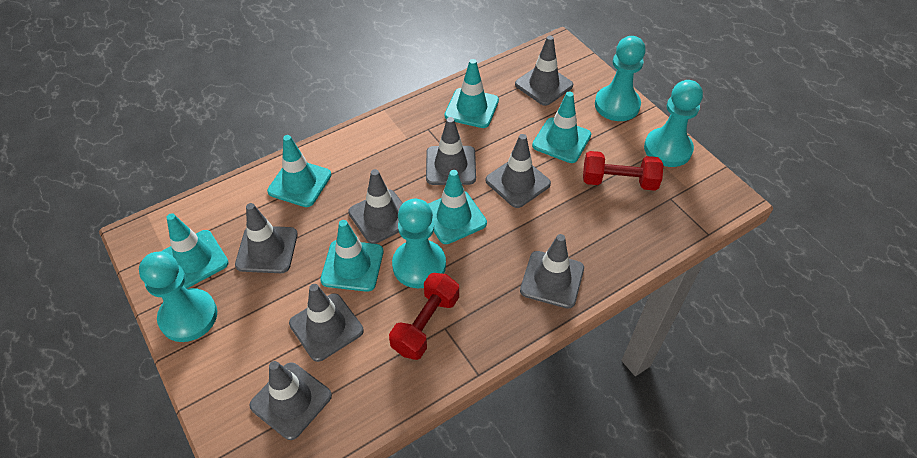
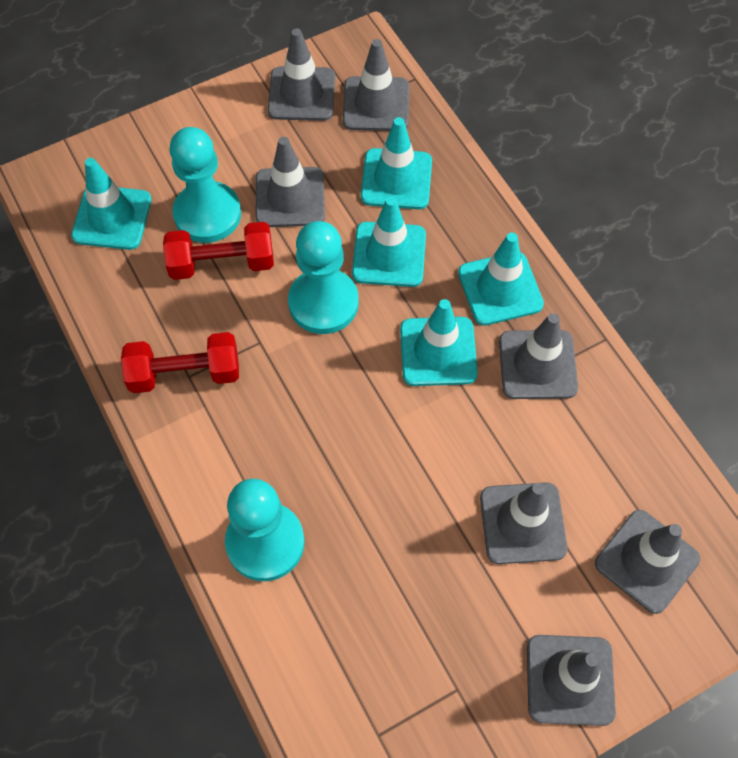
grey traffic cone: [235,203,298,273] [249,361,332,440] [289,284,364,362] [348,169,403,244] [426,117,476,185] [485,134,551,208] [515,36,573,106] [520,234,584,309] = 8 -> [256,136,325,227] [268,28,335,121] [343,39,409,131] [480,482,568,564] [499,313,578,399] [527,635,616,726] [595,510,700,614] = 7
turquoise pawn: [139,252,217,342] [392,198,446,288] [595,36,646,121] [644,80,703,167] = 4 -> [169,127,241,243] [225,479,305,581] [288,221,359,334] = 3
turquoise traffic cone: [161,213,229,289] [267,135,331,207] [320,220,383,292] [428,170,487,244] [444,59,499,128] [532,91,591,163] = 6 -> [71,158,152,250] [352,196,426,287] [361,117,432,209] [400,299,478,386] [458,233,544,326] = 5

